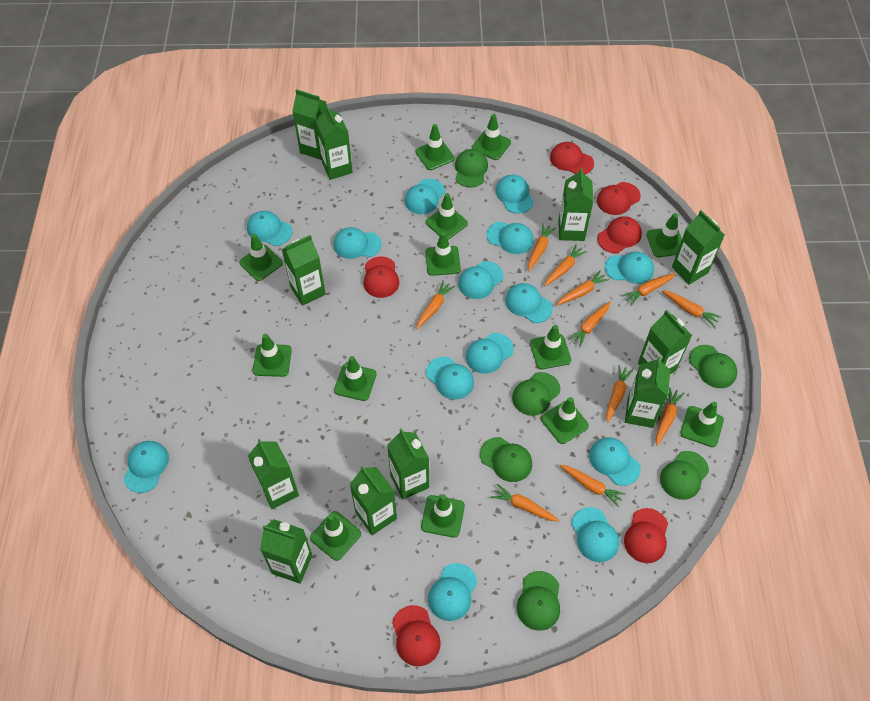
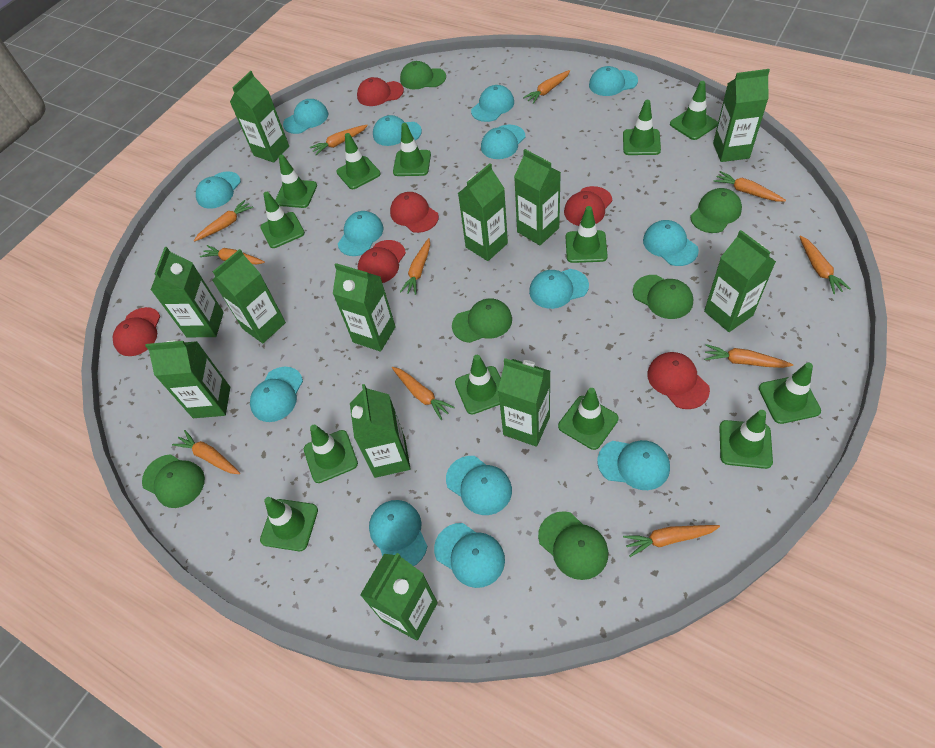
green carton: [248,439,299,509] [260,519,312,584] [281,235,326,306] [292,89,327,160] [316,105,353,180] [350,466,397,535] [387,429,429,500] [558,168,594,241] [625,356,670,428] [638,310,692,374] [672,210,725,285] = 11 -> [145,339,230,418] [151,247,224,337] [212,249,286,343] [230,71,289,163] [333,263,396,352] [350,384,410,478] [360,553,438,641] [458,163,508,261] [498,358,550,447] [514,149,561,245] [704,230,776,332] [713,69,770,162] = 12

